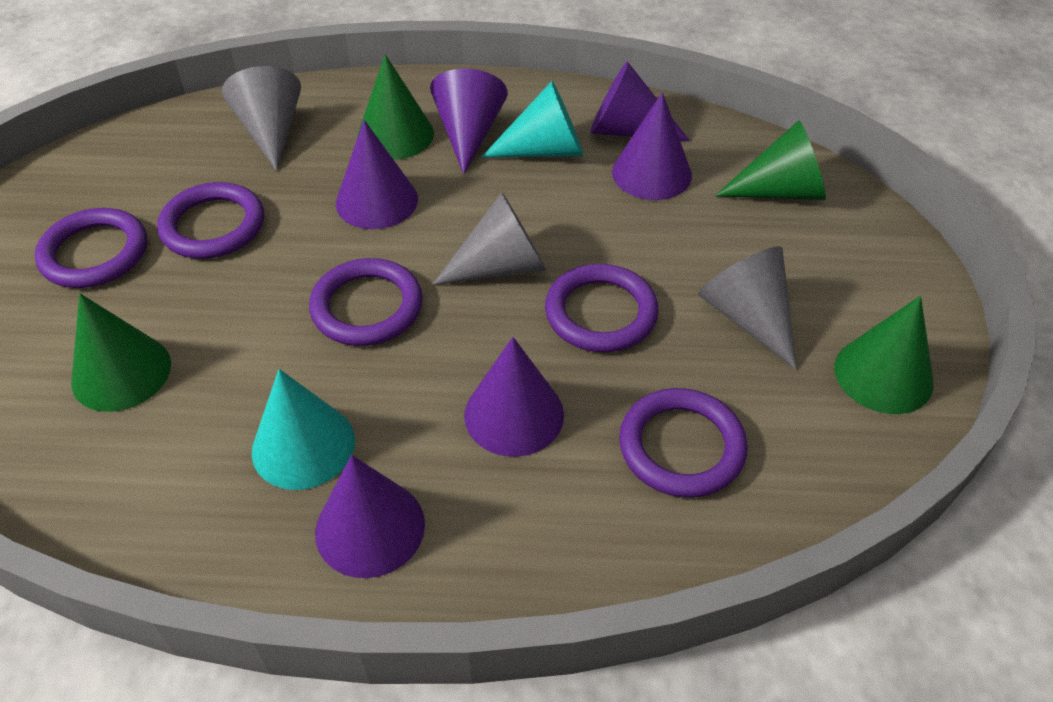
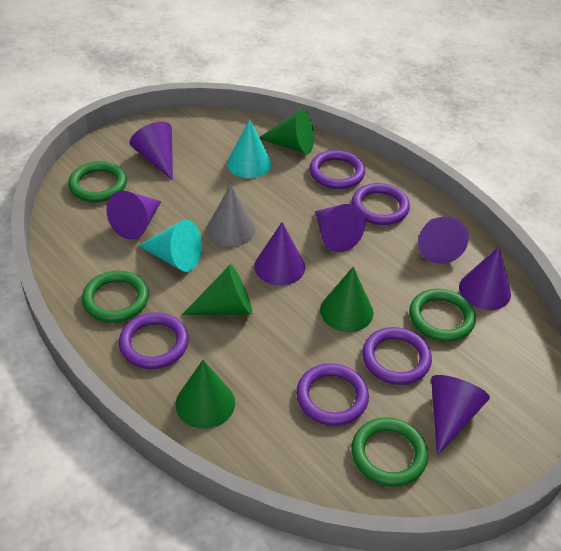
green ring: none = 0 -> [68,161,127,202] [82,271,149,323] [351,417,428,487] [409,289,476,342] = 4
grey cone: [222,66,301,171] [432,192,547,285] [698,246,797,370] = 3 -> [207,184,256,246] = 1
purple cone: [315,455,425,578] [336,120,418,229] [430,69,508,175] [464,337,564,457] [590,61,690,141] [612,92,692,200] = 6 -> [107,191,161,240] [130,122,173,181] [254,222,305,285] [315,204,365,252] [418,216,469,264] [431,375,490,456] [459,246,511,310] = 7

